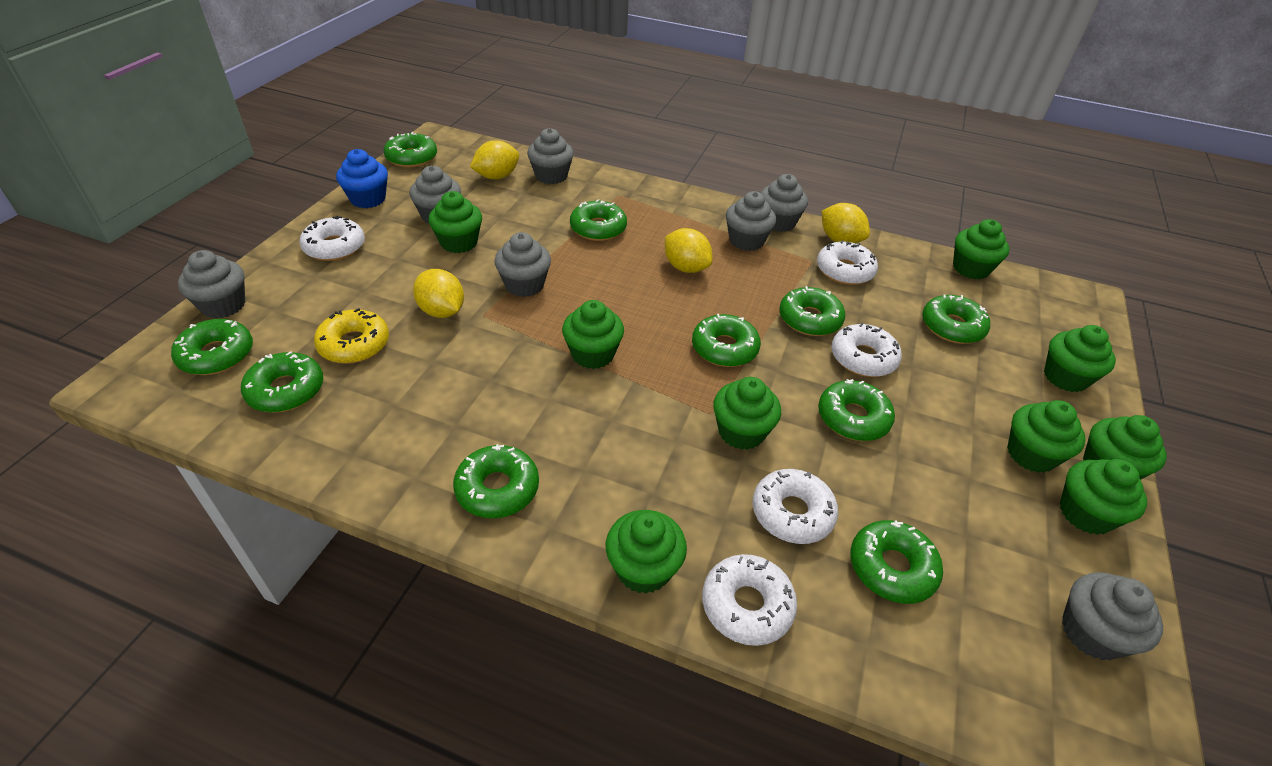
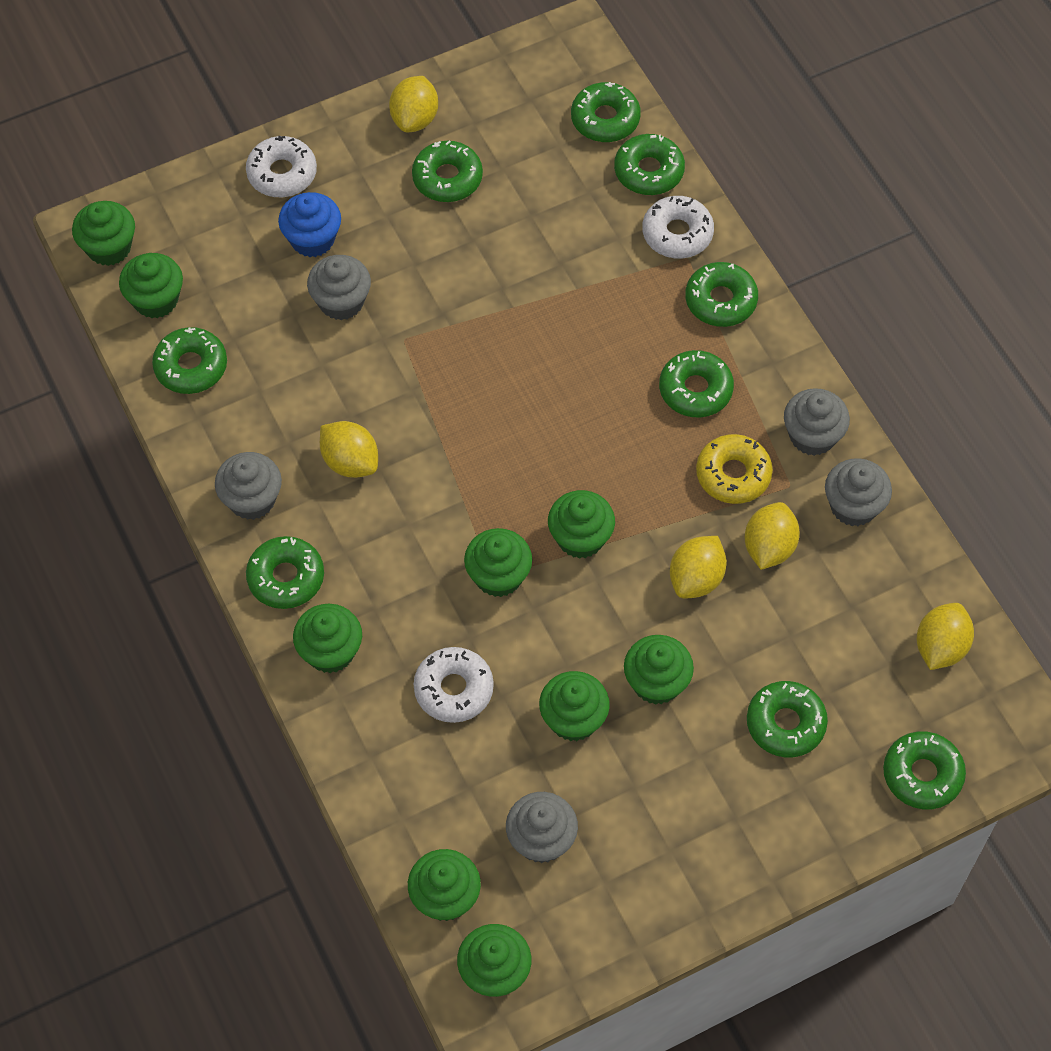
green donut: [171,319,253,375] [241,351,323,413] [384,132,437,168] [453,444,539,518] [570,199,627,241] [692,314,761,367] [779,286,845,336] [818,379,895,441] [850,520,943,604] [922,294,990,344] = 10 -> [152,327,227,394] [246,536,324,609] [412,140,483,202] [571,82,641,142] [614,134,685,195] [659,350,734,418] [685,262,758,327] [747,681,828,757] [883,732,966,809] = 9
grey cupcake: [178,250,245,318] [409,166,461,224] [494,232,551,297] [527,128,574,184] [726,191,776,251] [761,174,808,232] [1062,572,1163,660] = 7 -> [215,452,282,520] [307,255,371,320] [506,792,578,863] [784,388,850,456] [825,458,892,526] = 5
white donut: [300,216,365,261] [702,554,797,646] [752,469,838,544] [817,240,878,285] [832,323,902,377] = 5 -> [246,136,317,197] [414,647,494,723] [642,196,714,259] = 3
yellow lemon: [413,269,464,318] [470,141,519,179] [665,228,712,273] [822,203,870,243] = 4 -> [320,421,378,478] [389,76,438,133] [670,536,727,598] [745,502,800,570] [917,603,974,670] = 5

